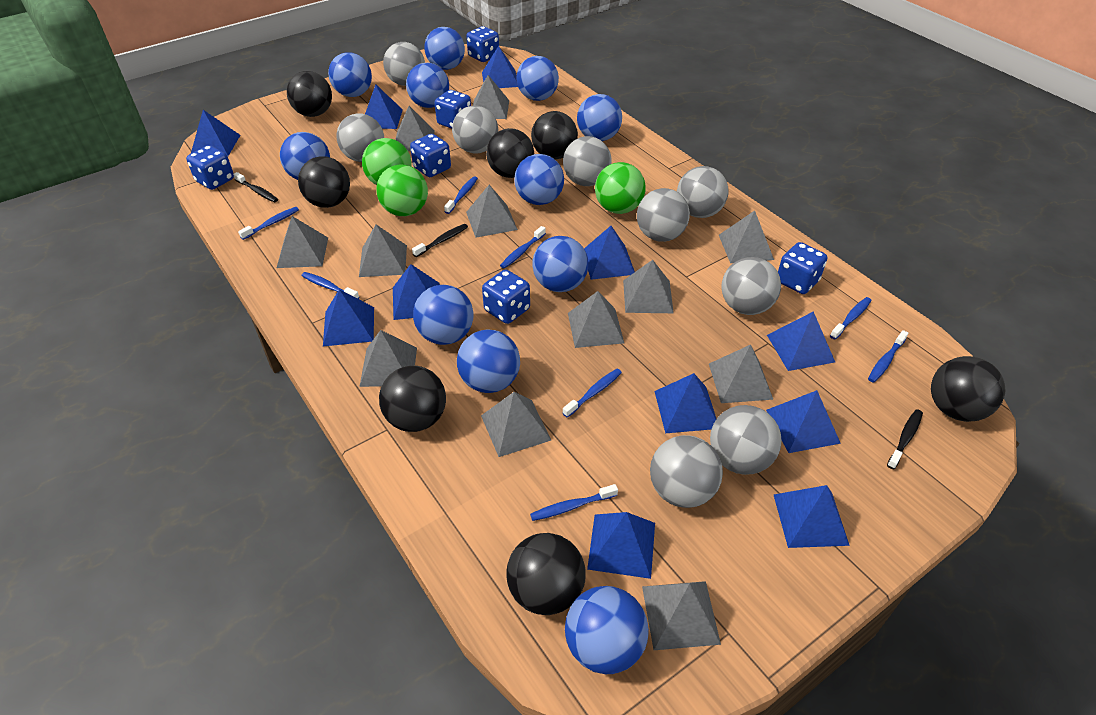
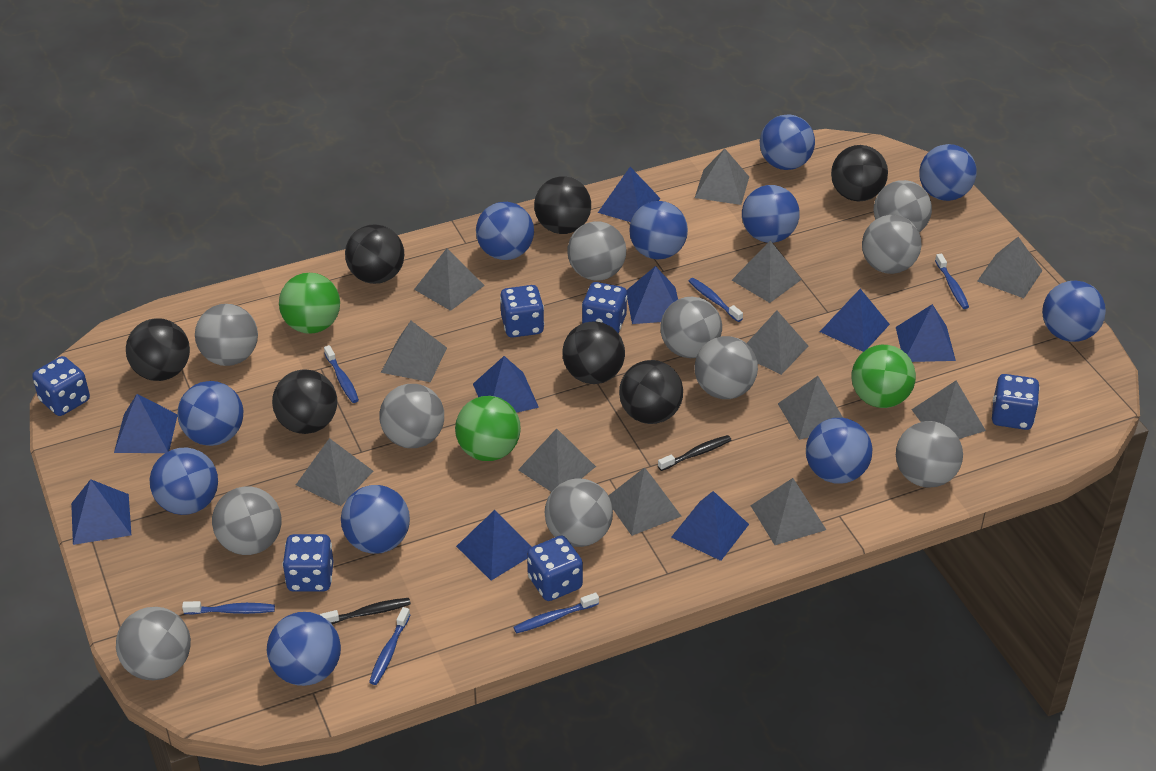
black toothbrush: [233,172,278,203] [412,224,468,257] [887,409,923,469] = 3 -> [320,598,411,624] [658,435,731,471] = 2
blue pyramid: [191,110,240,156] [323,289,374,346] [365,84,403,129] [393,264,440,320] [482,46,518,88] [584,226,635,280] [587,512,655,579] [654,373,716,433] [766,390,841,453] [767,311,835,371] [774,485,850,548] = 11 -> [71,479,131,545] [114,394,178,453] [456,510,531,580] [473,356,539,413] [598,167,661,222] [627,266,678,324] [671,491,749,561] [820,289,890,352] [896,304,956,362] = 9
blue toothbrush: [238,207,299,240] [302,272,359,299] [444,176,478,214] [500,226,546,269] [530,484,618,521] [563,369,622,418] [830,297,871,339] [868,330,908,383] = 8 -> [182,601,275,615] [324,345,359,403] [369,607,410,685] [513,593,599,634] [689,278,743,322] [935,253,969,309] = 6
grey ball: [336,113,384,162] [383,42,425,86] [452,105,498,154] [563,136,612,186] [637,188,690,242] [650,435,723,508] [677,166,728,218] [710,405,782,475] [721,257,781,315] = 9 -> [116,607,191,680] [195,304,258,366] [212,486,281,555] [379,384,444,448] [545,479,613,547] [567,221,626,281] [660,297,722,358] [694,336,758,399] [862,215,921,274] [874,180,932,232] [896,421,963,488] = 11

